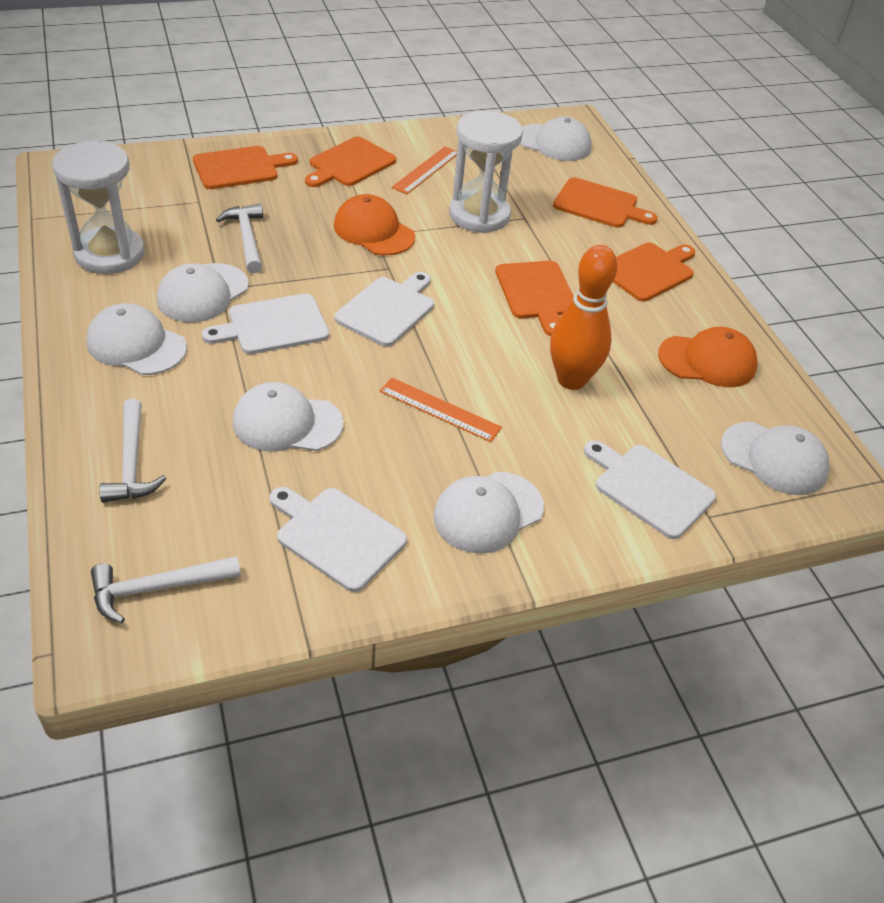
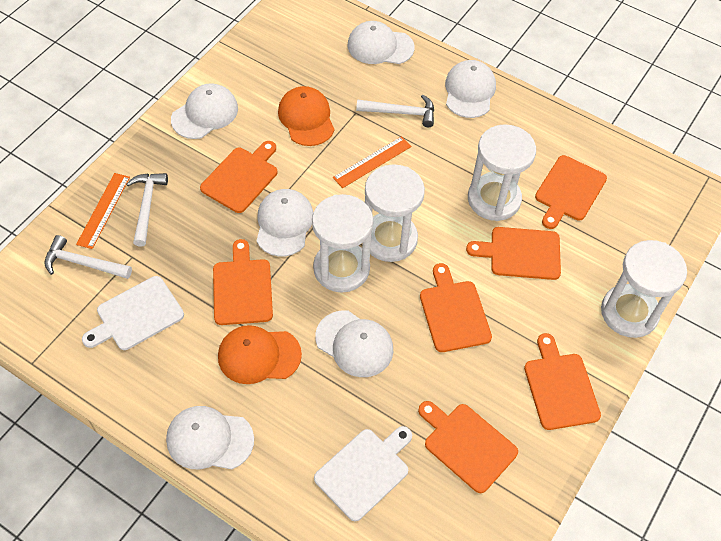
orange bowling pin: [550,245,617,390] = 1 -> none = 0
orange cutting board: [193,146,298,189] [305,137,396,187] [495,261,574,336] [553,177,658,228] [613,242,695,302] = 5 -> [200,141,277,213] [213,239,273,325] [418,401,518,493] [420,263,492,352] [466,227,561,280] [524,333,601,430] [535,155,607,229] = 7
white cutting board: [202,293,329,354] [269,487,407,592] [335,272,434,346] [584,440,716,539] = 4 -> [82,276,184,350] [314,426,412,521] = 2
white hourglass: [52,141,144,274] [449,111,523,233] = 2 -> [312,194,373,293] [365,164,425,262] [468,124,536,221] [601,240,687,338] = 4

